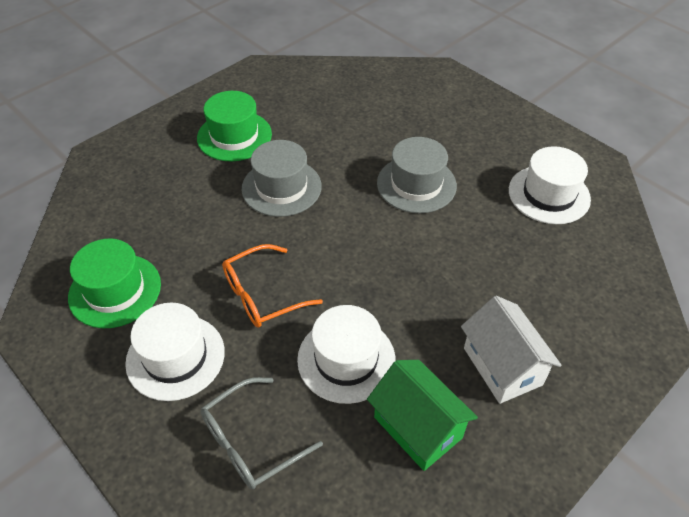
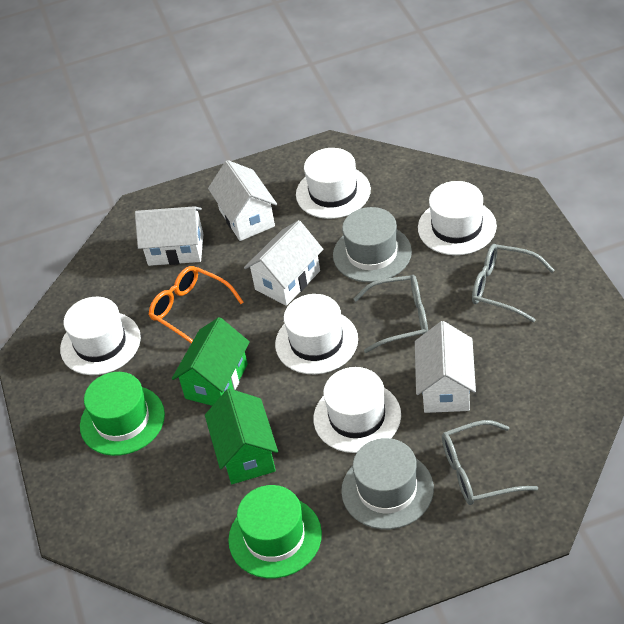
green house: [367,360,478,471] = 1 -> [172,317,250,406] [205,388,278,484] = 2
grey glasses: [201,377,323,489] = 1 -> [353,275,428,353] [442,420,538,505] [472,244,554,322] = 3
white hat: [125,303,225,401] [297,305,395,404] [509,146,591,224] = 3 -> [60,297,141,375] [275,294,358,374] [296,148,371,219] [314,367,401,453] [418,181,497,255] = 5
white house: [461,296,562,404] = 1 -> [135,206,204,266] [208,160,277,241] [244,220,323,306] [415,321,476,413] = 4

